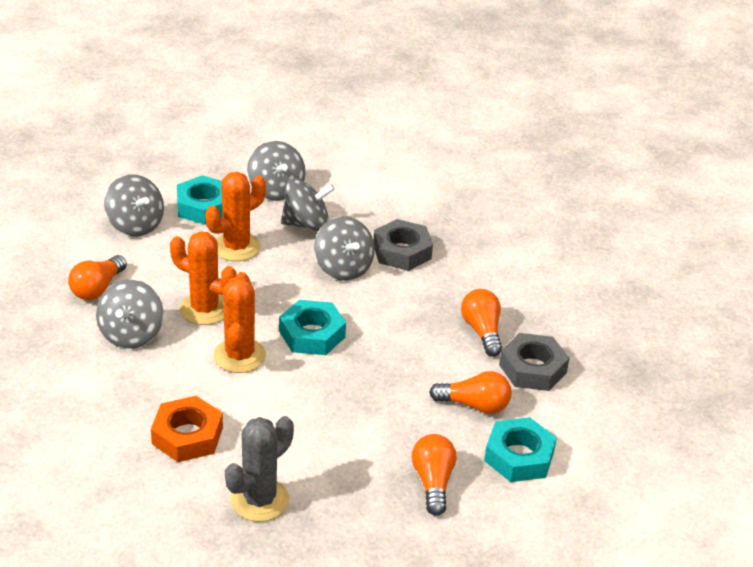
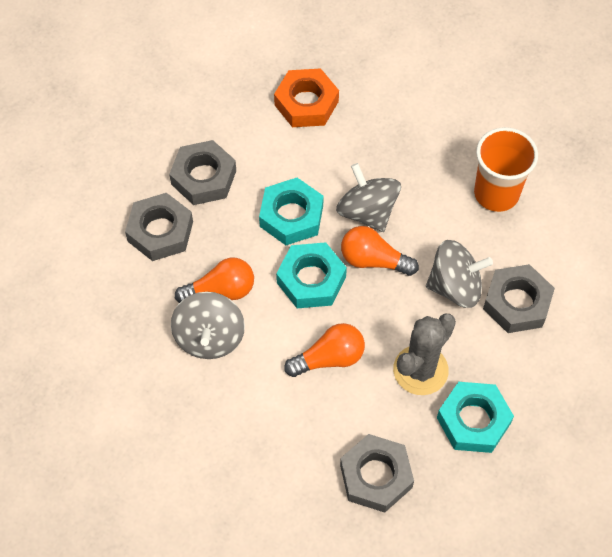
grey nut: [373,219,433,271] [499,333,570,391] = 2 -> [125,193,193,261] [169,140,236,205] [340,434,414,513] [483,264,555,333] = 4
grey spinning top: [96,279,164,349] [104,174,164,236] [247,141,306,201] [281,178,335,231] [314,216,375,281] = 5 -> [171,292,245,359] [336,163,401,232] [426,240,493,308] = 3
orange cactus: [170,231,237,325] [205,172,266,261] [214,272,266,373] = 3 -> none = 0
orange cup: none = 0 -> [474,127,538,212] = 1
orange light bulb: [68,255,127,300] [412,434,457,516] [429,371,511,414] [461,289,502,356] = 4 -> [175,258,254,303] [284,323,365,377] [341,226,419,276] = 3

